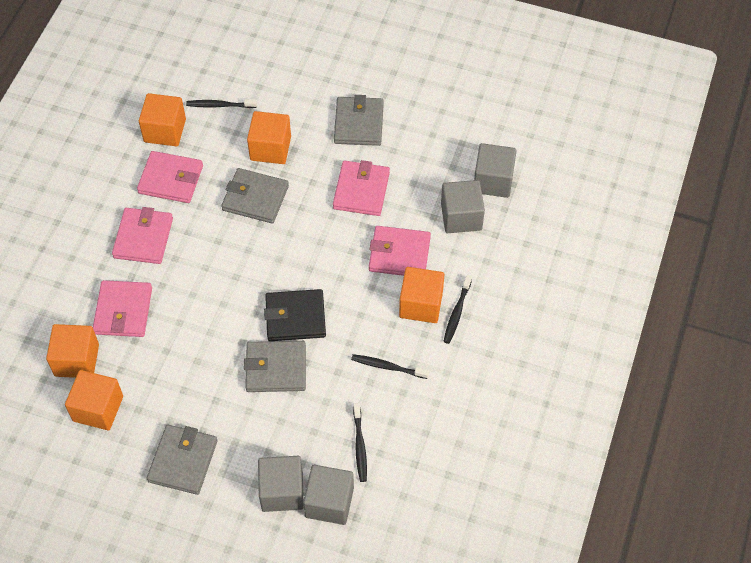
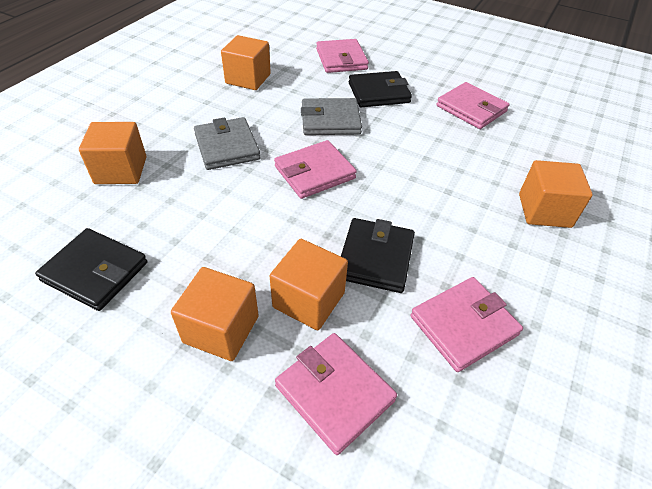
black toothbrush: [186,99,257,108] [351,354,429,379] [353,403,367,482] [443,274,472,344] = 4 -> none = 0
black wallet: [264,289,326,341] = 1 -> [35,228,147,311] [341,218,415,293] [349,71,412,107] = 3
grey cube: [258,456,304,512] [303,465,354,525] [441,180,485,233] [474,143,517,198] = 4 -> none = 0
grey wallet: [146,424,218,495] [221,168,289,223] [244,341,306,392] [334,95,384,146] = 4 -> [194,117,260,170] [301,98,362,135] = 2

